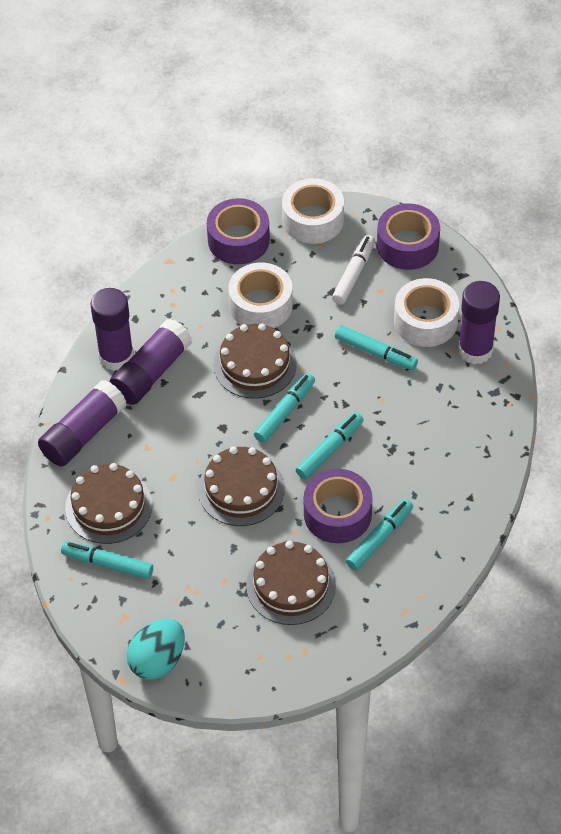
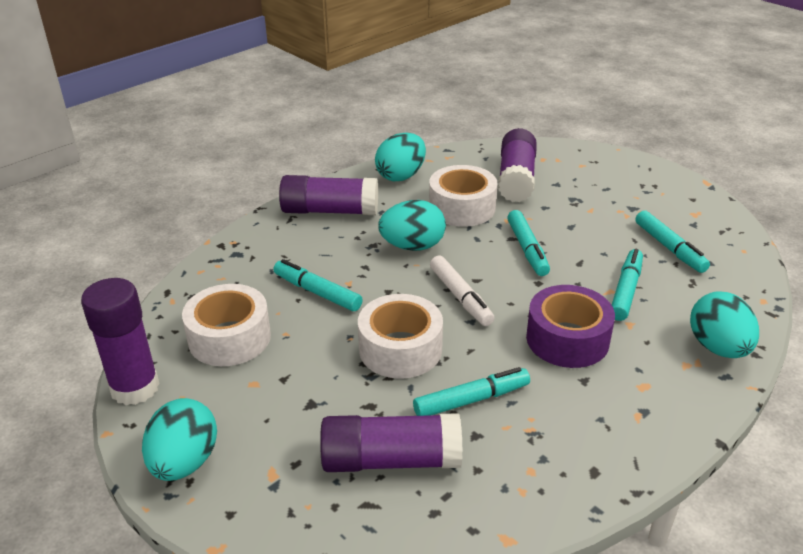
brown cake: [65,463,152,544] [198,446,285,526] [214,323,297,399] [246,541,336,625] = 4 -> none = 0
purple tape: [207,198,270,264] [304,469,373,543] [377,203,440,270] = 3 -> [526,285,615,368] = 1
turquoise egg: [127,619,185,680] = 1 -> [142,398,217,481] [375,133,426,181] [378,200,446,251] [690,292,759,358] = 4

